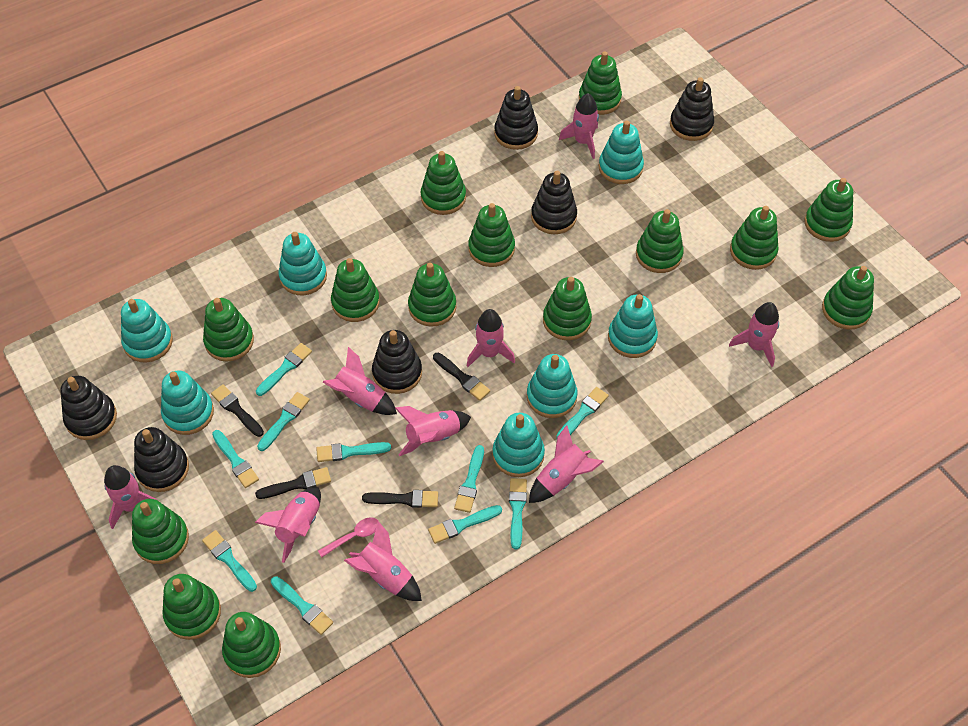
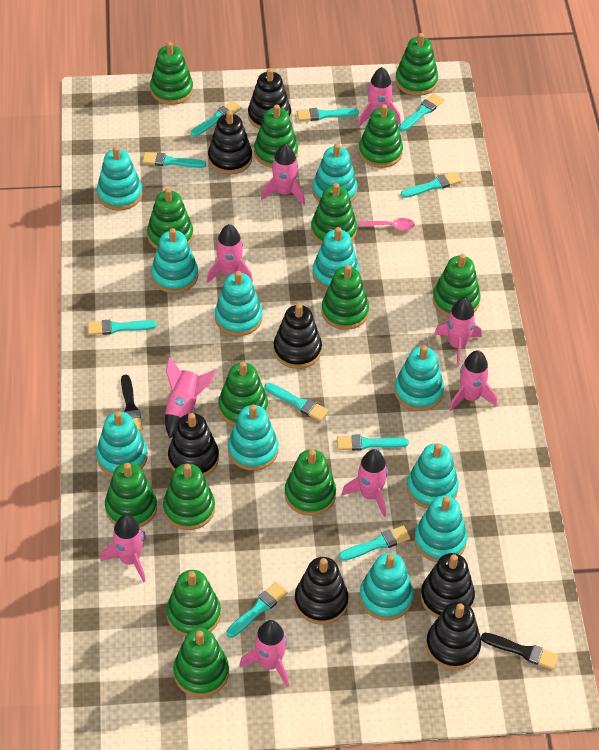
black brush: [211,384,264,437] [255,467,331,499] [362,490,438,508] [433,353,490,401] = 4 -> [121,375,143,431] [481,633,558,669] = 2
black stacking toy: [60,376,117,440] [134,427,189,492] [372,330,422,394] [494,86,538,150] [531,171,577,234] [670,77,714,141] = 6 -> [168,413,219,477] [208,111,252,174] [248,68,291,129] [273,303,322,369] [295,557,349,625] [421,553,475,618] [426,602,481,670] = 7
turquoise stacking toy: [121,299,173,362] [161,370,214,435] [278,232,327,295] [492,413,545,477] [527,354,578,418] [599,121,644,184] [608,294,658,358] = 7 -> [96,411,148,476] [97,146,142,211] [151,228,198,293] [215,271,262,336] [228,405,278,471] [312,143,358,202] [312,227,359,290] [360,553,414,621] [394,345,444,411] [407,443,459,509] [414,496,467,562] = 11

